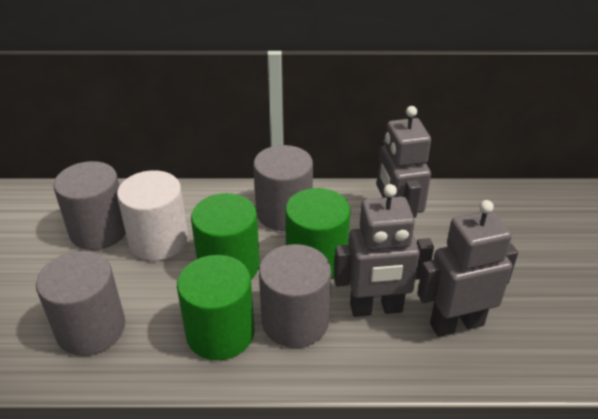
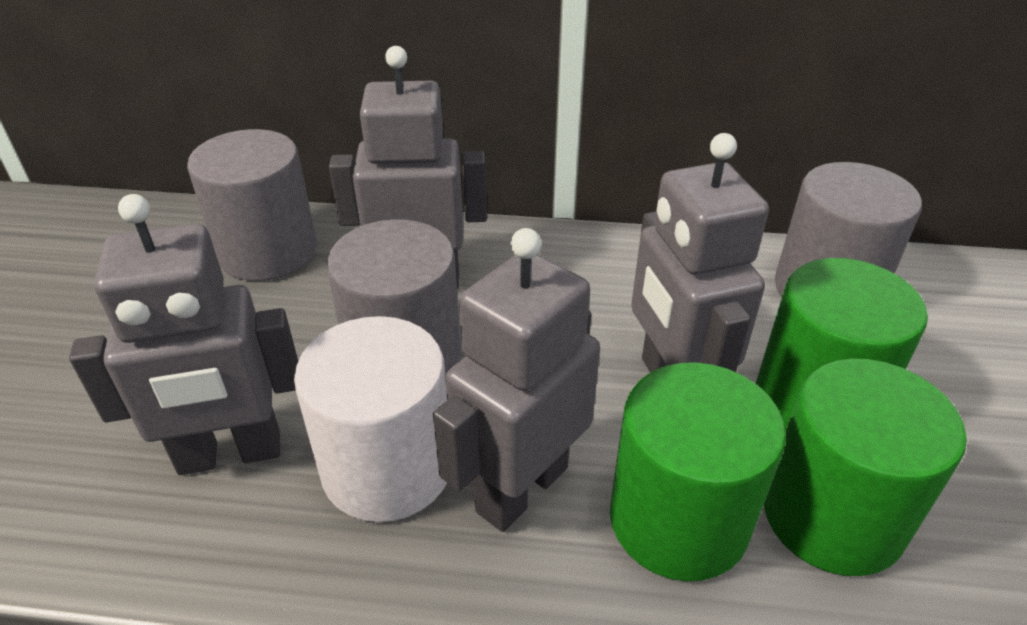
grey cylinder: [36,251,125,356] [53,161,126,250] [253,145,313,231] [259,244,331,348] = 4 -> [187,129,317,281] [327,219,461,377] [775,162,922,297] = 3
grey robot: [334,184,434,317] [377,106,431,218] [417,200,518,337] = 3 -> [69,194,298,475] [329,46,487,289] [433,228,600,532] [631,133,769,372] = 4

